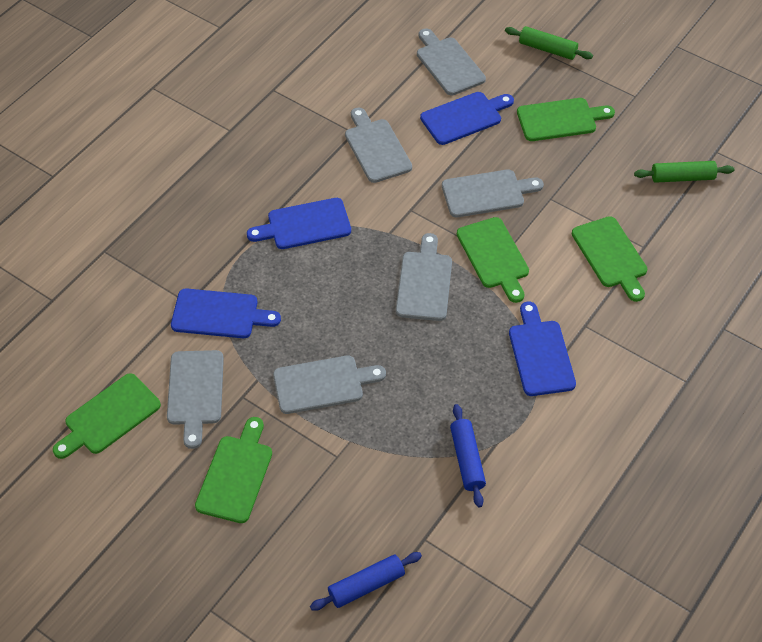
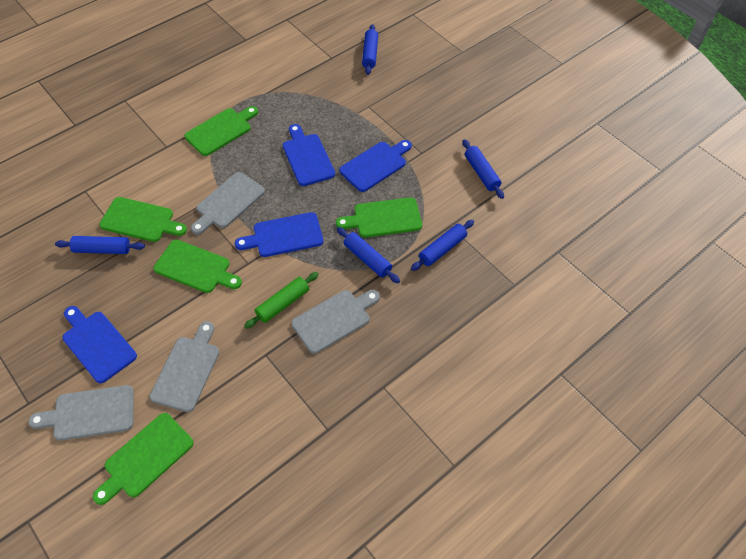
blue rolling pin: [310,552,422,611] [450,404,486,508] = 2 -> [55,236,145,254] [337,227,400,283] [362,24,378,75] [411,220,474,271] [462,139,504,199] = 5
green rolling pin: [505,26,593,60] [634,161,734,183] = 2 -> [244,272,319,329] = 1
grey cutting board: [167,350,224,449] [273,356,386,414] [345,107,412,183] [396,233,452,321] [417,28,486,95] [442,170,544,217] = 6 -> [28,385,134,441] [150,321,219,412] [191,172,265,235] [291,290,380,354] = 4

